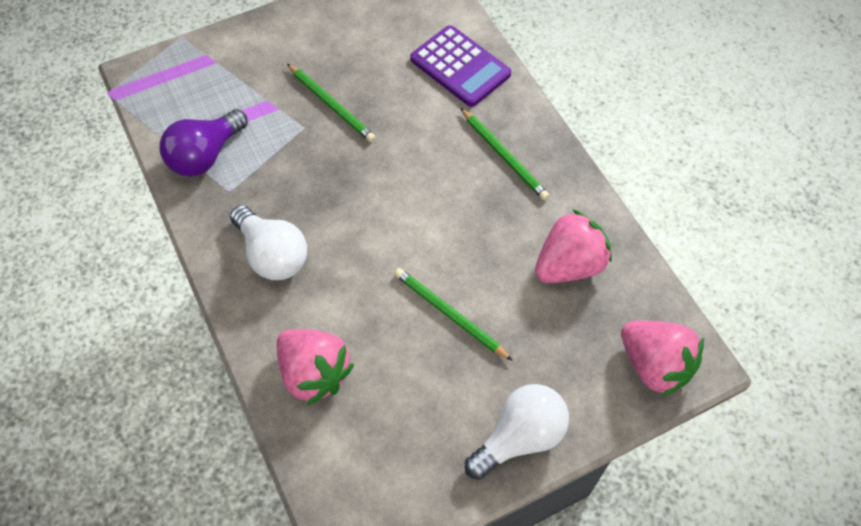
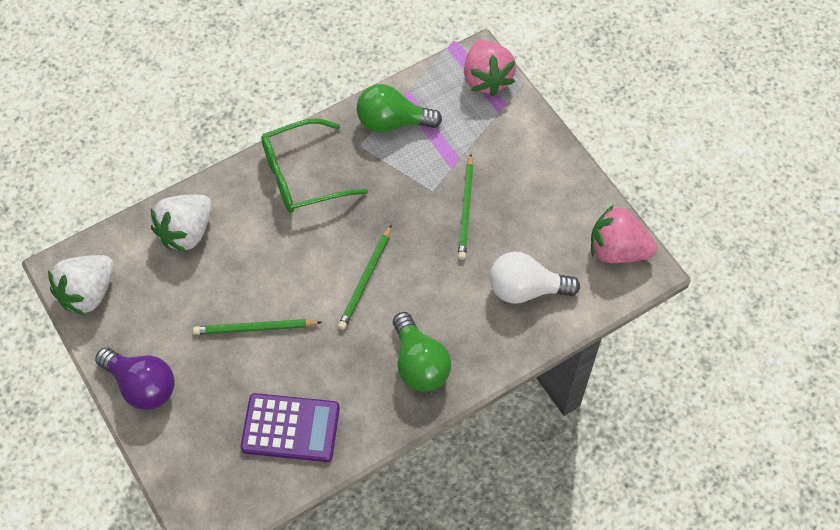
green glasses: none = 0 -> [261,119,368,213] = 1
green light bulb: none = 0 -> [357,84,442,132] [393,312,451,391] = 2
pink strawberry: [276,329,354,406] [535,209,612,283] [621,321,704,397] = 3 -> [464,40,516,96] [591,205,657,263] = 2
white light bulb: [230,205,307,280] [465,384,569,480] = 2 -> [489,252,580,304] = 1
white strawberry: none = 0 -> [48,255,114,316] [151,195,212,253] = 2

